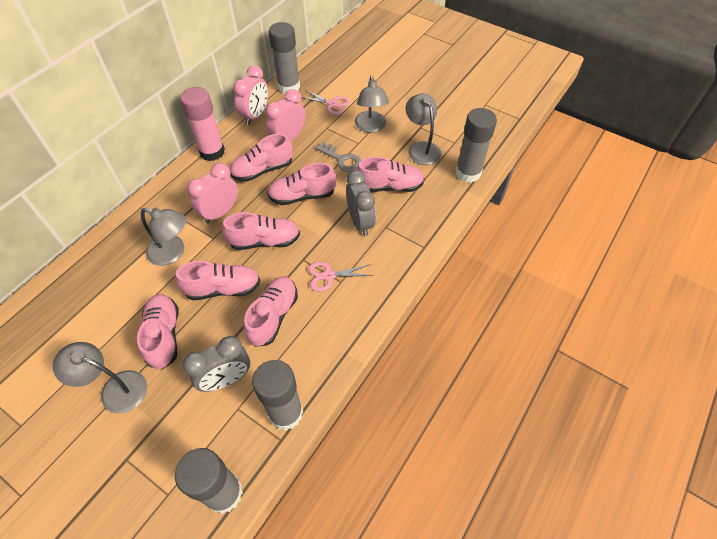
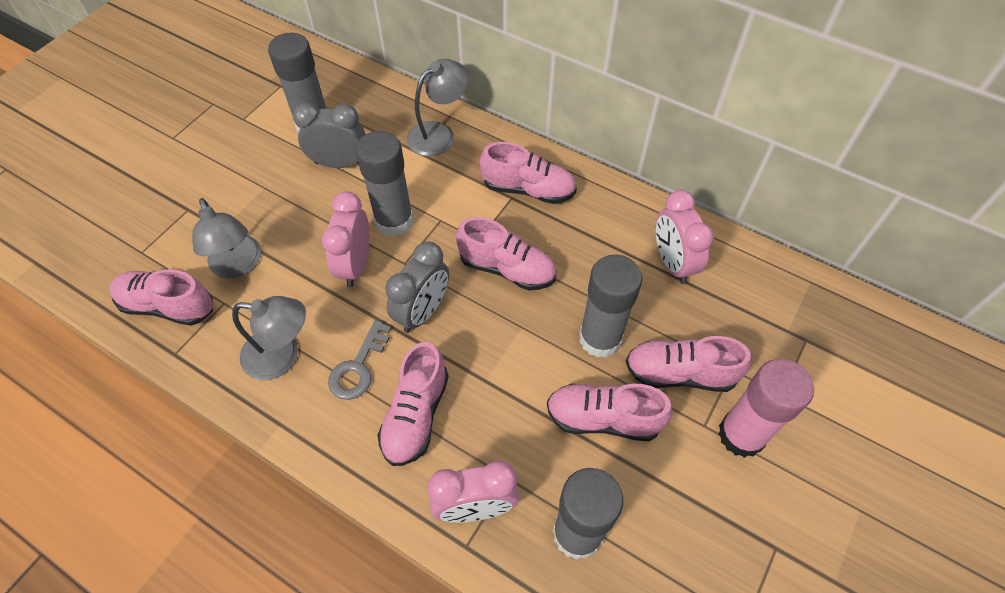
grey lamp: [53,342,147,413] [141,208,186,266] [355,76,389,133] [406,94,441,165] = 4 -> [192,198,261,278] [232,296,306,380] [407,59,469,156] = 3
pink scissors: [302,90,350,115] [308,262,374,291] = 2 -> none = 0
pink shoe: [137,294,179,370] [175,261,260,300] [222,212,300,250] [230,134,293,182] [244,276,298,347] [267,163,336,205] [356,156,425,192] = 7 -> [109,269,213,326] [378,342,449,466] [456,217,557,290] [480,142,577,204] [547,384,673,441] [626,336,751,392] = 6

